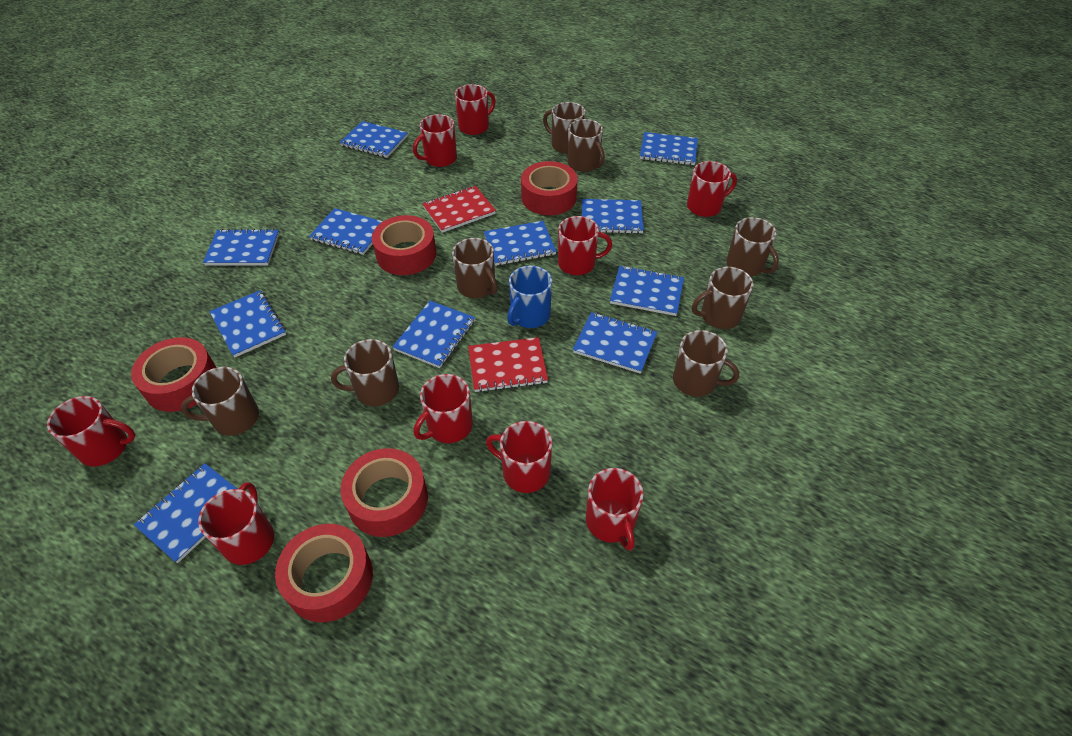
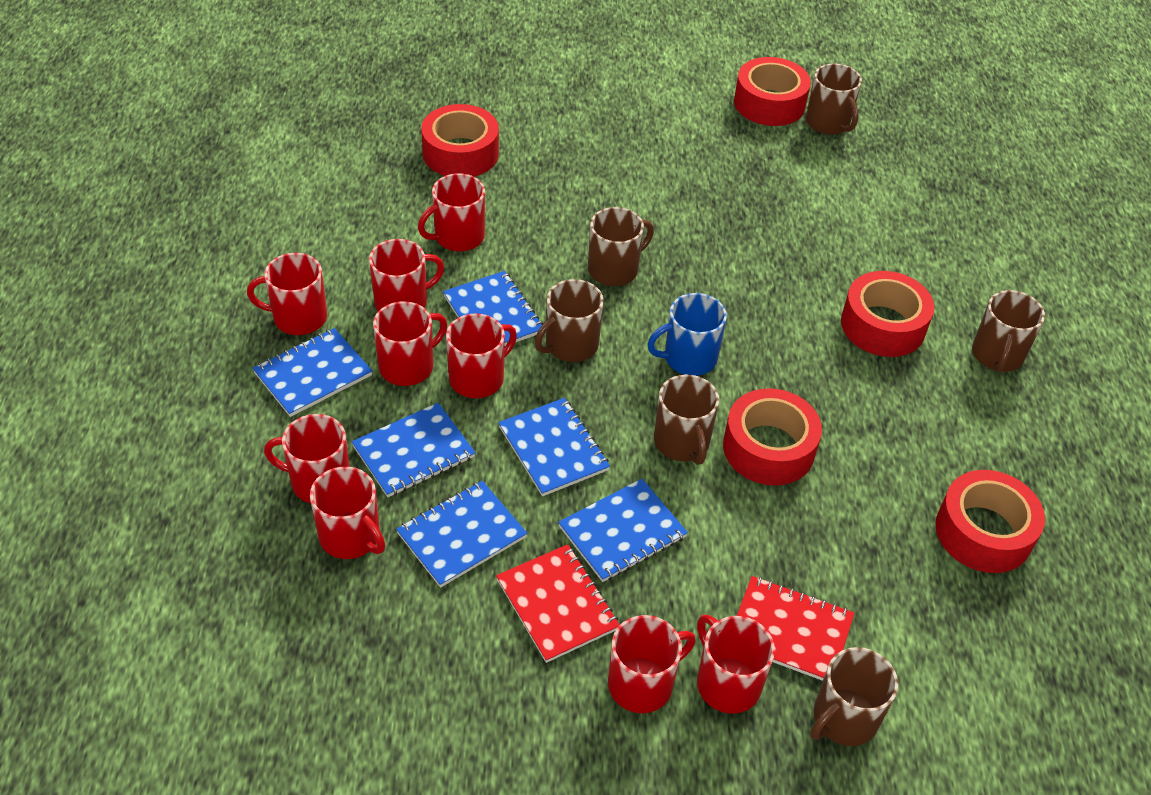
blue notebook: [134,463,237,563] [203,229,279,266] [209,290,286,358] [309,208,383,255] [340,121,408,158] [392,301,475,368] [484,221,556,266] [573,312,657,374] [582,199,644,234] [610,266,684,316] [640,132,698,165] = 11 -> [252,328,372,417] [352,403,476,497] [396,481,527,588] [443,271,543,346] [498,398,610,496] [558,479,688,582] = 6
brown mug: [181,367,259,436] [331,339,399,406] [452,238,498,298] [543,102,586,154] [567,119,605,172] [673,330,739,397] [692,267,753,329] [726,217,779,276] = 8 -> [535,279,604,362] [588,207,654,286] [654,374,719,465] [806,63,862,135] [810,647,898,746] [972,290,1045,373] = 6

